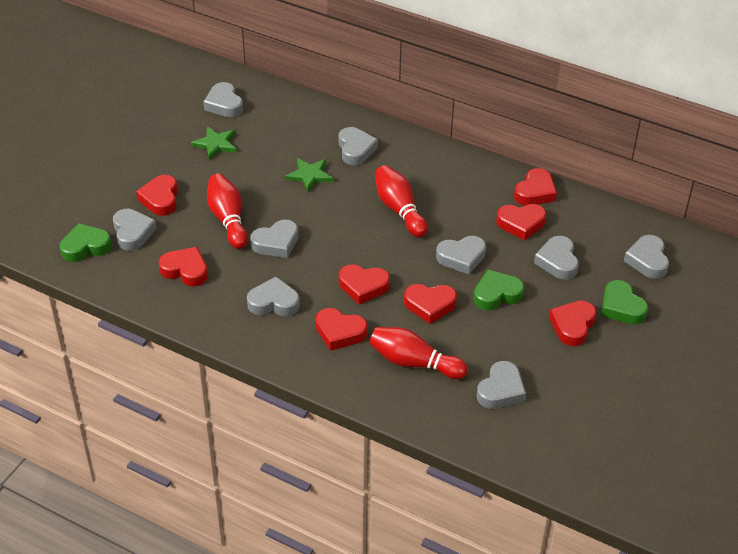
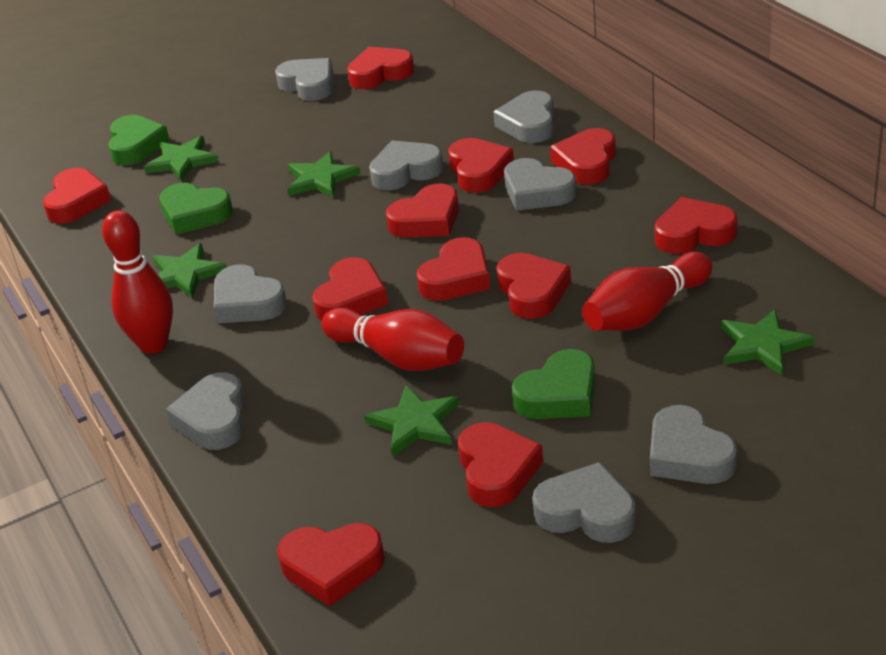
green star: [191,126,237,160] [285,158,333,192] = 2 -> [144,136,219,181] [153,243,226,298] [287,151,360,198] [364,385,459,457] [721,309,814,375] = 5
grey heart: [113,209,157,251] [203,82,243,117] [247,277,300,316] [250,220,298,258] [339,127,378,165] [436,236,486,274] [477,361,526,409] [534,236,579,280] [624,235,669,279] = 9 -> [166,372,246,450] [214,264,287,323] [275,58,333,101] [369,140,444,190] [493,91,554,143] [504,158,576,211] [532,462,636,543] [650,405,737,484] = 8
red heart: [136,175,178,216] [159,247,208,287] [316,308,368,351] [339,265,390,305] [404,284,457,324] [496,204,546,240] [514,168,557,206] [549,301,597,346] = 8 -> [43,168,111,224] [277,523,385,606] [312,257,388,321] [347,47,414,89] [386,183,459,238] [417,237,490,301] [449,138,514,193] [458,422,543,507] [497,253,571,319] [550,128,616,185] [655,197,737,254] = 11

